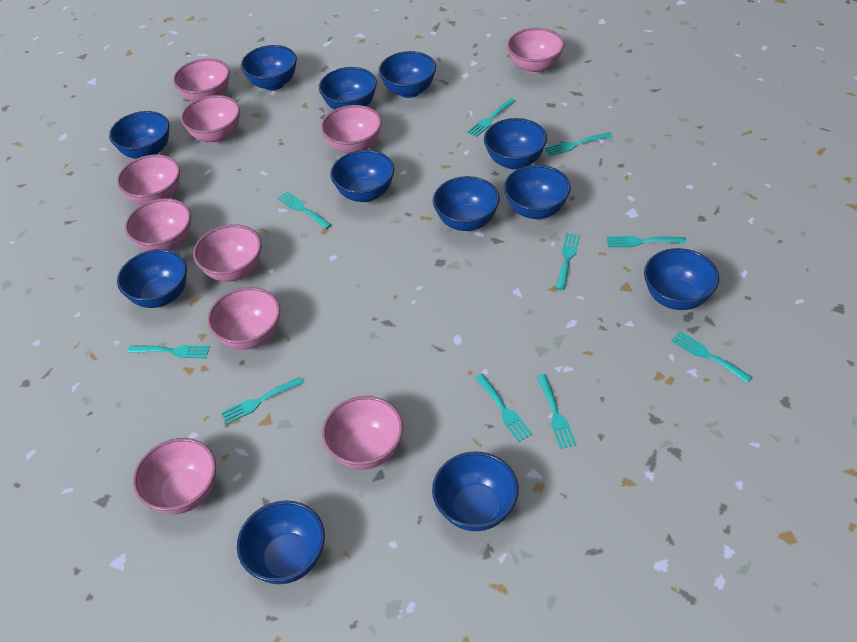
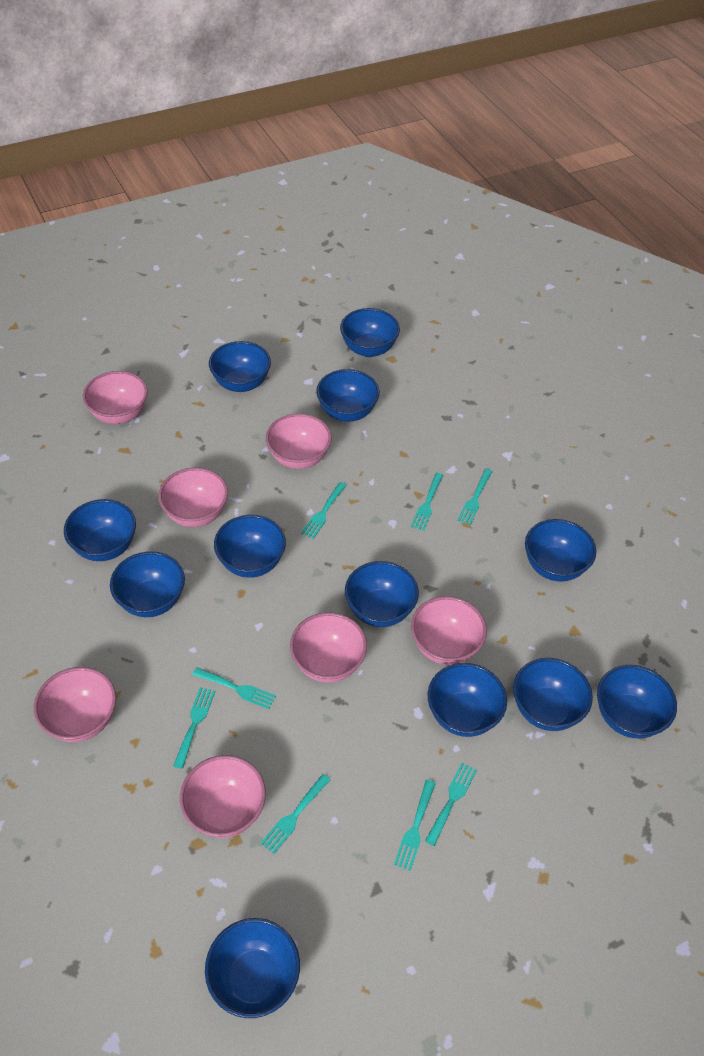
pink bowl: [117,154,180,205] [125,198,191,251] [133,438,216,514] [173,58,230,102] [181,95,240,144] [193,224,262,282] [207,287,280,350] [321,105,382,154] [322,396,403,469] [507,28,564,74] = 10 -> [34,667,116,742] [83,371,148,424] [158,468,228,527] [180,755,266,838] [266,413,332,469] [290,612,367,683] [411,596,487,665] = 7
turquoise fork: [128,345,210,358] [221,377,303,424] [278,191,331,229] [467,98,516,137] [475,374,532,442] [537,374,577,449] [544,132,613,156] [556,233,580,290] [607,236,686,247] [671,331,752,383] = 10 -> [173,687,215,769] [192,667,276,709] [261,774,331,854] [301,482,347,539] [394,780,436,871] [411,473,443,531] [425,762,477,846] [457,469,493,525] = 8

